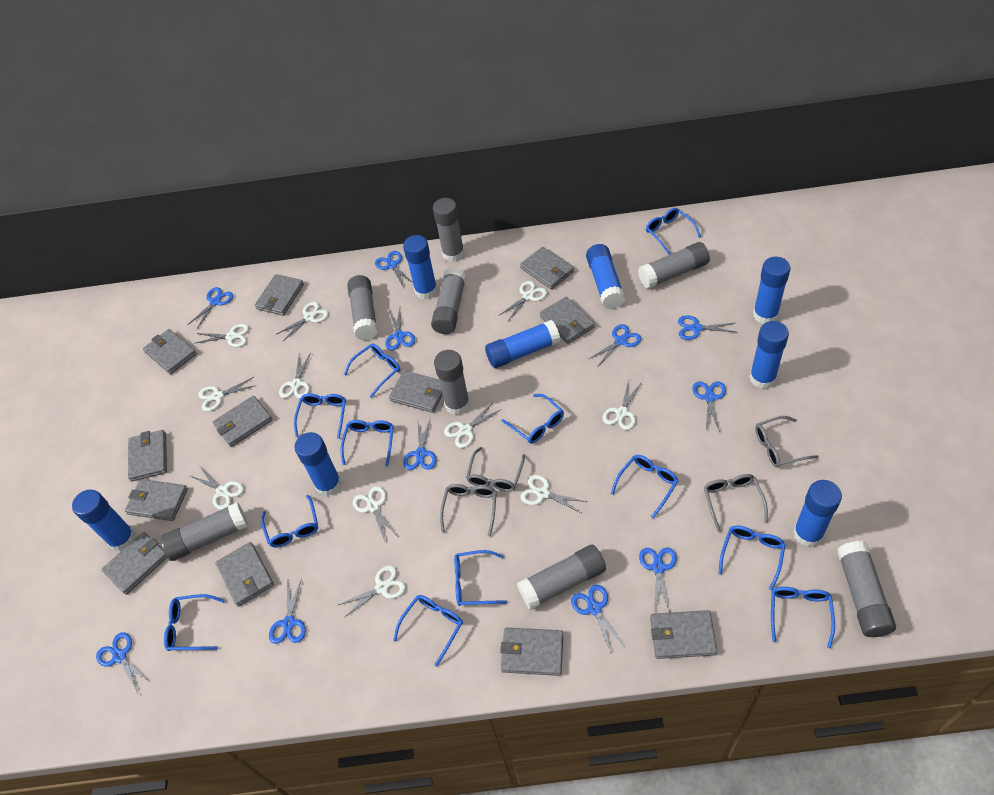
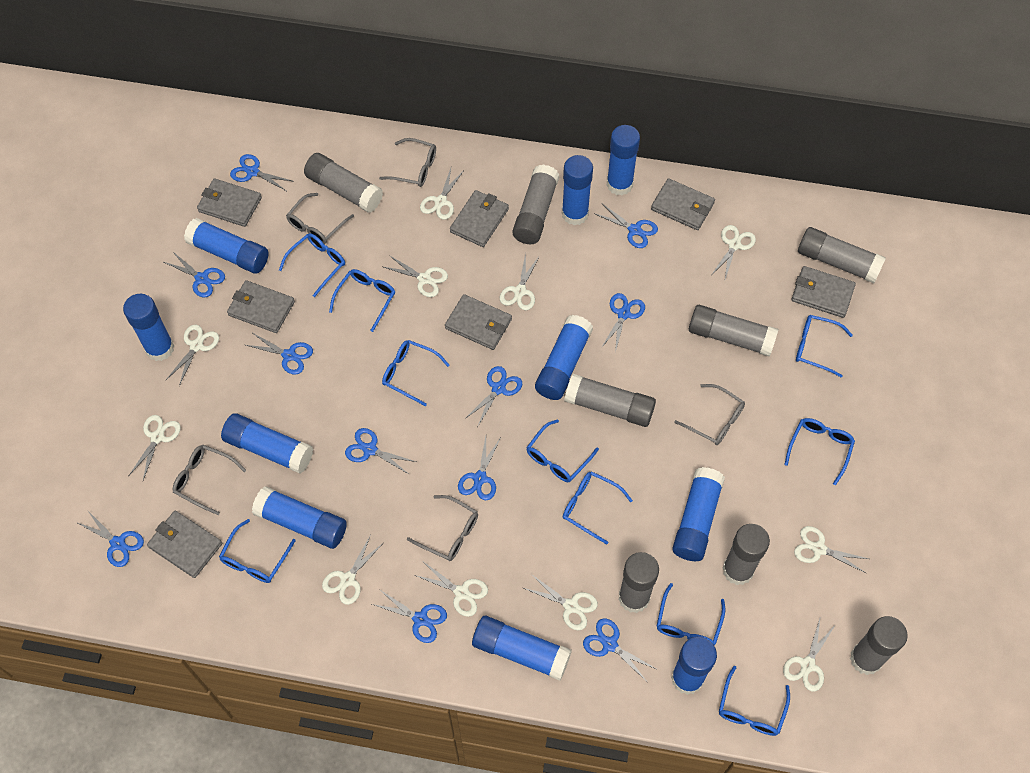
blue glasses: [164,594,225,651] [261,495,318,547] [294,393,346,438] [341,420,394,467] [344,343,401,398] [393,595,463,667] [454,550,507,606] [502,394,564,444] [611,455,678,518] [646,208,701,255] [719,525,786,590] [771,587,835,648] = 12 -> [219,519,296,583] [279,233,345,297] [329,269,396,332] [382,340,450,406] [526,419,599,482] [563,471,633,545] [657,583,725,645] [719,666,790,736] [784,418,855,485] [796,315,853,377] = 10
blue glue stick: [72,490,136,551] [294,432,342,496] [403,235,437,299] [485,320,561,368] [586,244,626,309] [749,321,789,389] [753,257,791,324] [793,480,842,547] = 8 -> [123,294,174,361] [184,218,268,274] [221,413,313,474] [252,486,347,549] [472,616,572,681] [535,315,593,400] [562,155,593,225] [607,125,640,196] [671,637,717,695] [672,467,725,561] = 10
grey glasses: [440,484,497,536] [466,447,525,492] [704,474,768,532] [755,416,818,467] = 4 -> [173,445,246,515] [286,193,354,244] [379,138,436,187] [407,495,478,561] [674,384,745,445] = 5
grey wallet: [101,532,168,595] [125,479,188,521] [128,430,167,482] [143,329,197,374] [213,395,272,447] [215,542,274,607] [255,274,304,316] [389,370,443,413] [500,627,563,676] [520,247,574,290] [540,297,595,344] [650,610,717,659] = 12 -> [147,511,222,578] [197,178,262,227] [227,280,295,333] [445,294,512,350] [450,190,509,247] [651,178,715,230] [791,266,856,318] = 7

